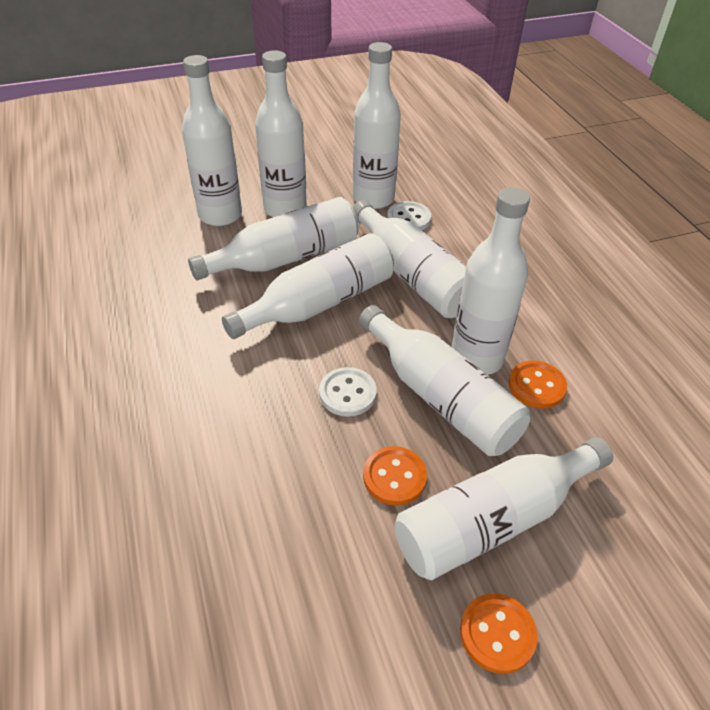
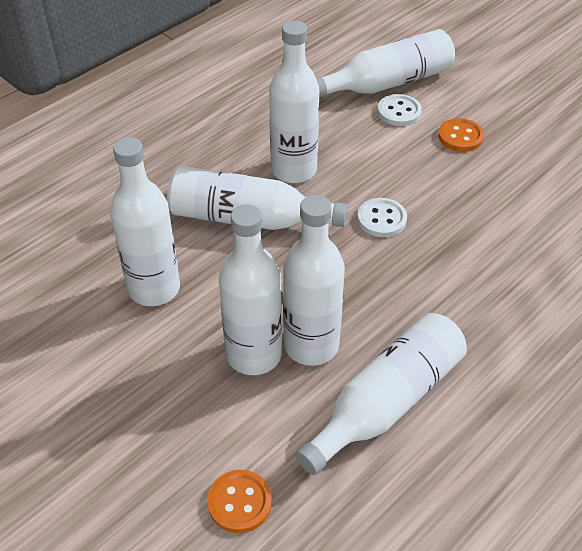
orange button: [363,446,427,506] [460,593,538,674] [509,361,567,409] = 3 -> [207,470,272,533] [438,118,484,152] = 2
white bottle: [182,55,242,226] [188,197,359,280] [222,233,394,339] [255,50,307,217] [353,42,401,209] [353,200,466,318] [359,305,530,456] [395,437,613,580] [451,187,530,375] = 9 -> [110,137,180,306] [167,166,348,230] [219,204,282,375] [269,21,319,183] [283,195,345,366] [296,313,467,475] [316,29,455,98] = 7

